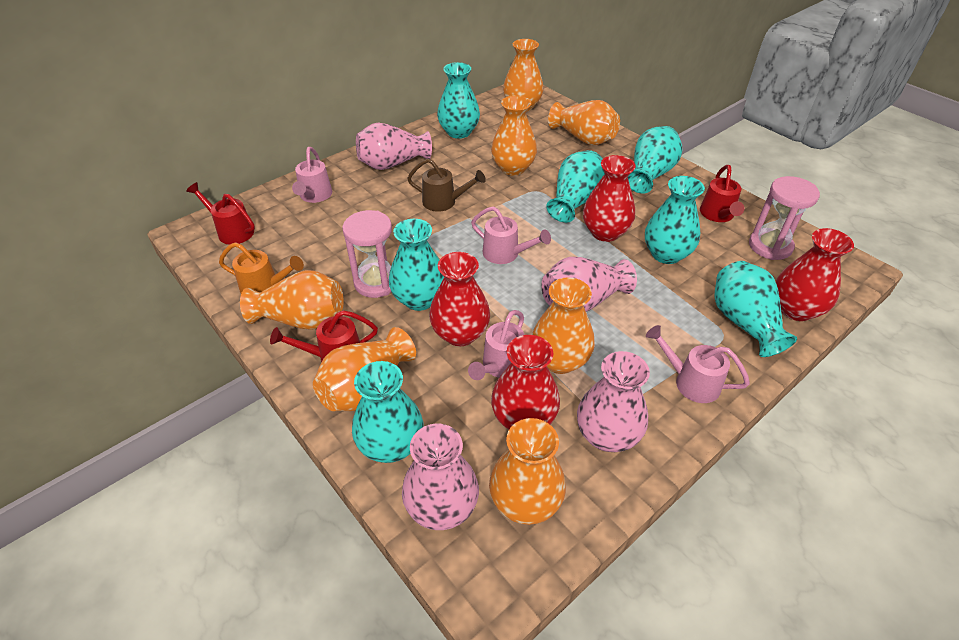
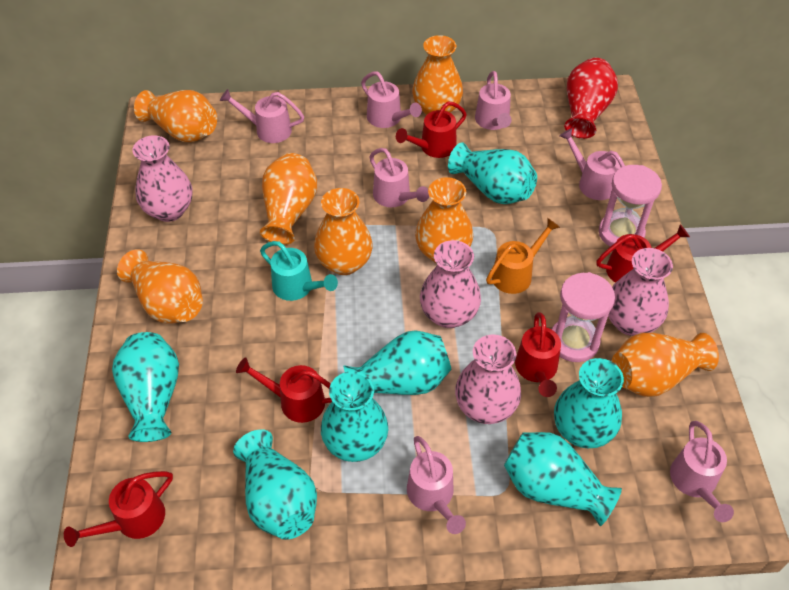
brown watering can: [407,159,486,212] = 1 -> none = 0
pink watering can: [292,147,332,203] [468,310,524,380] [471,206,551,264] [646,325,750,403] = 4 -> [220,89,304,143] [361,71,422,128] [369,148,429,207] [407,436,466,534] [475,71,511,130] [560,128,625,200] [670,421,734,522] = 7
red vase: [429,252,490,346] [491,335,560,429] [583,155,636,242] [776,228,854,321] = 4 -> [564,58,618,139] = 1
red watering can: [186,182,255,245] [270,310,378,362] [700,165,744,222] = 3 -> [64,471,173,547] [236,357,332,423] [396,102,467,158] [515,312,561,397] [596,224,690,283] = 5
turquoise watering can: none = 0 -> [260,241,338,301] = 1

